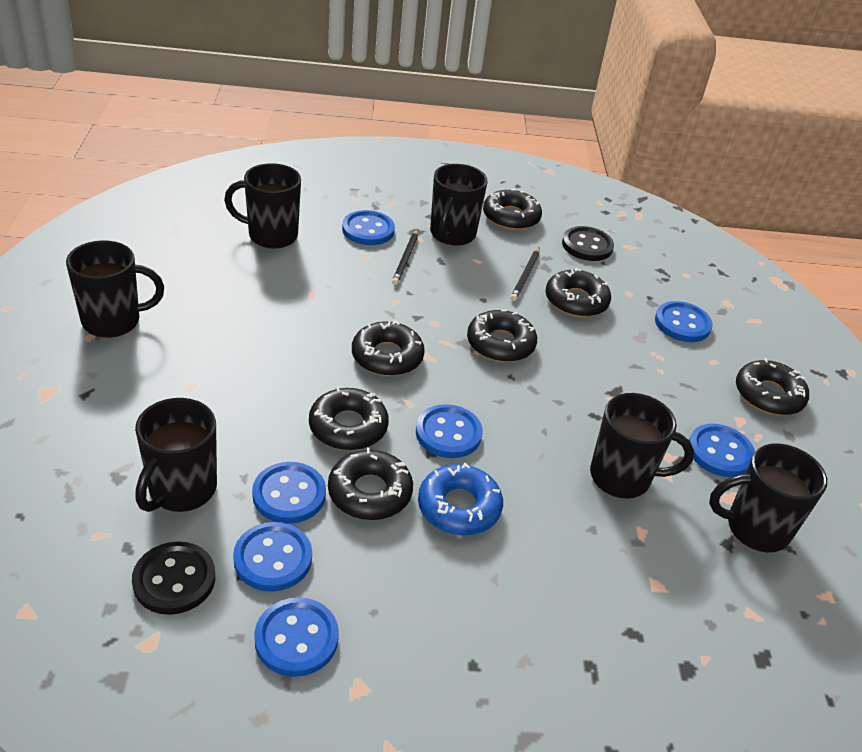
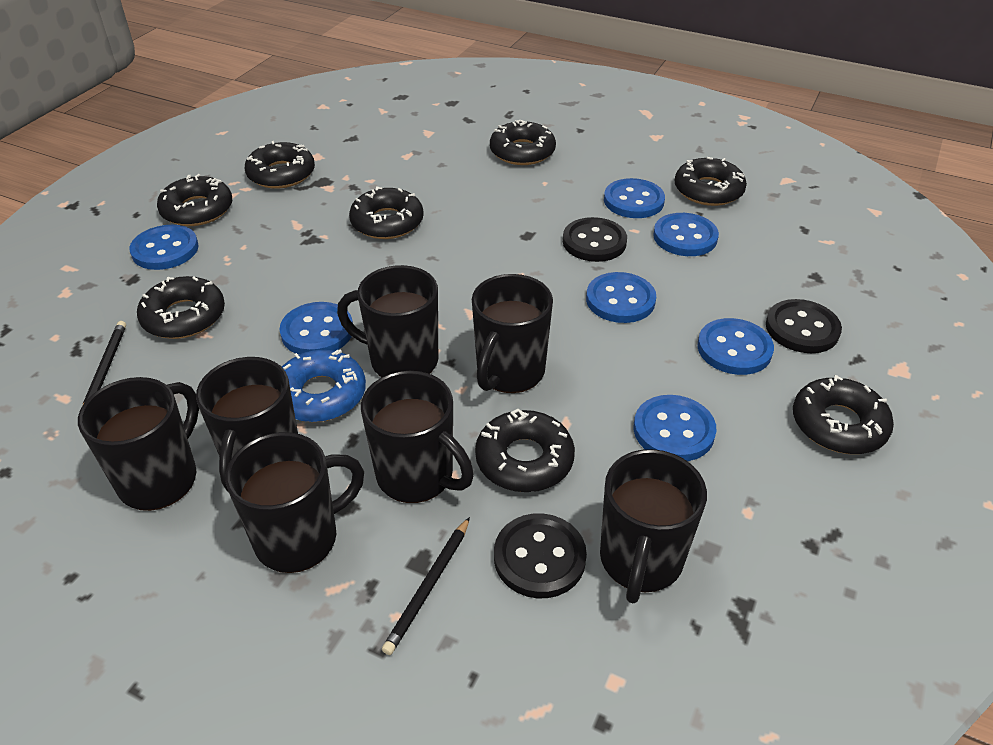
black button: [132,542,215,615] [562,226,614,261] = 2 -> [494,513,587,598] [563,217,627,262] [766,299,842,353] = 3
black donut: [309,387,389,450] [328,448,413,520] [352,320,425,376] [467,309,537,362] [483,189,542,230] [545,268,611,317] [736,358,809,415] = 7 -> [137,276,225,339] [157,174,232,226] [245,141,315,189] [349,187,424,239] [475,408,575,492] [490,120,556,165] [675,157,747,206] [793,375,894,454] = 8
black mug: [66,240,164,338] [135,398,217,512] [224,163,301,249] [430,164,488,246] [590,393,694,499] [709,443,827,553] = 6 -> [78,377,199,511] [196,357,298,491] [225,432,364,573] [337,265,438,377] [361,371,474,503] [472,274,553,393] [600,449,707,604] = 7

